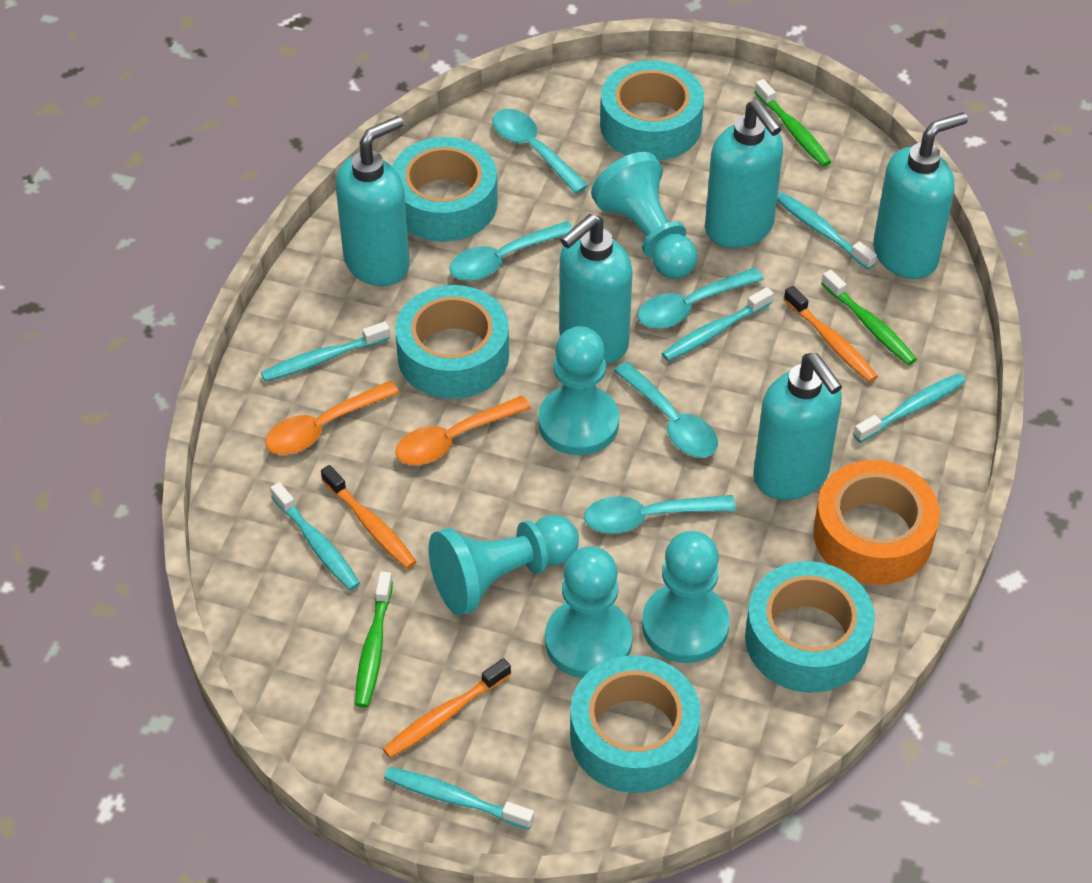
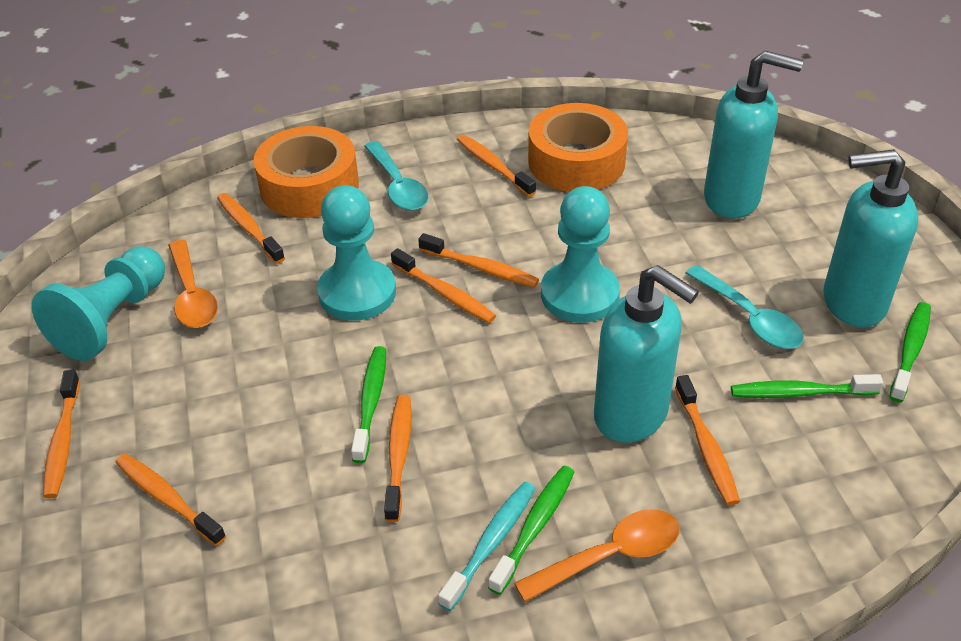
green toothbrush: [355,571,393,708] [754,79,832,167] [821,270,917,365] = 3 -> [351,346,386,463] [488,466,574,595] [731,374,883,398] [889,302,931,402] = 4
orange tape: [814,460,940,585] = 1 -> [254,126,359,218] [528,103,628,192] = 2
orange toothbrush: [321,465,417,569] [383,658,511,758] [784,286,878,383] = 3 -> [43,370,80,498] [115,453,226,546] [217,193,285,264] [384,395,411,522] [391,248,496,323] [418,233,539,288] [457,134,536,197] [675,375,740,506] = 8
turquoise pawn: [429,515,579,616] [538,326,619,455] [545,547,633,678] [591,152,698,279] [642,531,730,663] = 5 -> [32,246,165,361] [317,185,396,321] [541,186,620,323] = 3
turquoise soap dispenser: [336,116,410,286] [559,214,633,364] [705,100,783,248] [753,353,842,500] [873,112,968,279] = 5 -> [594,265,699,443] [704,51,803,218] [823,149,918,327] = 3
turquoise spoon: [449,221,573,281] [492,109,589,194] [584,495,736,534] [614,362,718,457] [638,268,764,329] = 5 -> [364,141,428,211] [685,265,804,349] = 2
turquoise tape: [392,137,498,242] [395,285,509,399] [570,655,701,793] [600,61,704,160] [745,561,875,693] = 5 -> none = 0
turquoise toothbrush: [261,322,390,382] [270,482,360,591] [384,767,534,829] [661,287,773,361] [777,192,877,269] [853,373,966,443] = 6 -> [438,482,536,611] = 1

